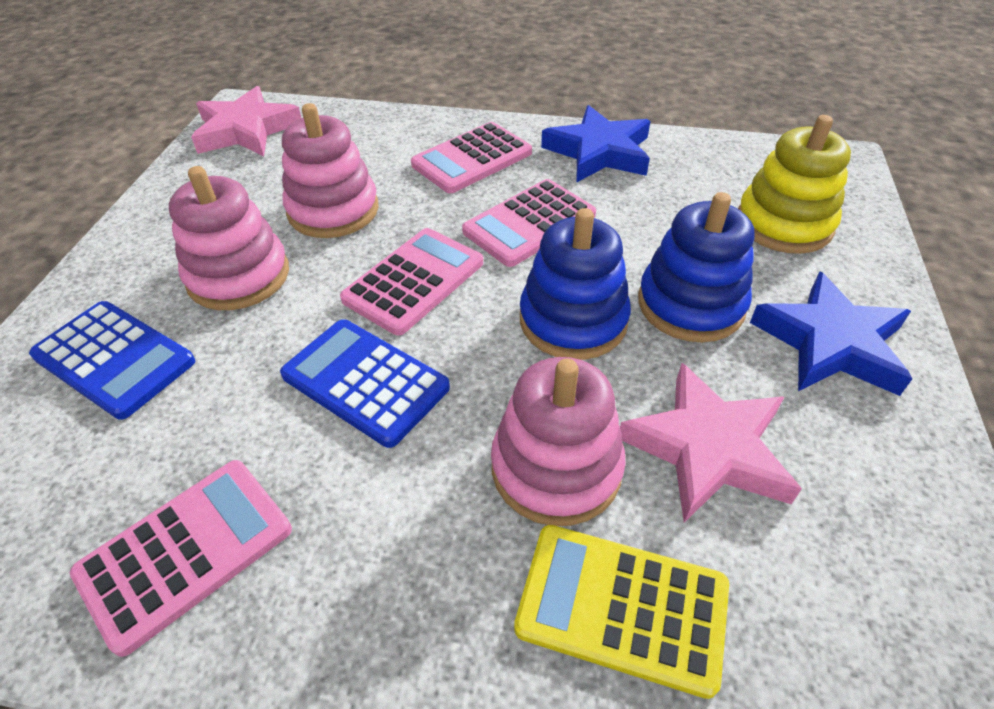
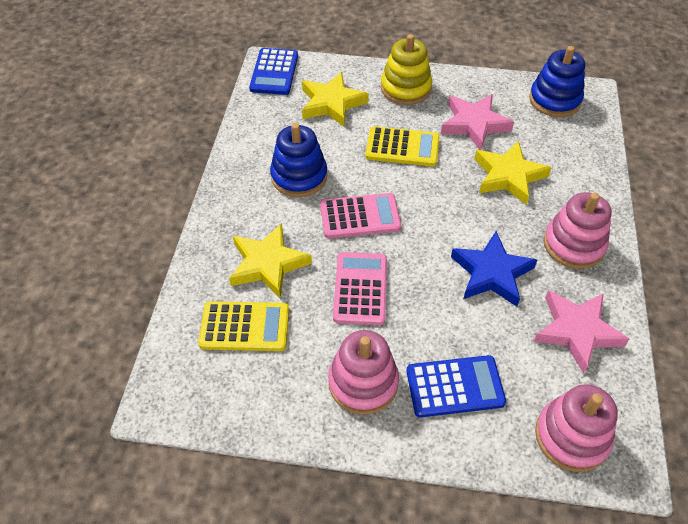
blue star: [541,105,651,182] [750,272,913,396] = 2 -> [451,231,537,307] = 1
pink calculator: [70,460,292,657] [340,228,483,335] [411,122,532,193] [462,179,596,267] = 4 -> [320,193,401,238] [333,252,387,325] = 2
yellow calculator: [514,525,729,699] = 1 -> [198,301,289,351] [366,126,440,167] = 2
yellow star: none = 0 -> [229,223,312,299] [302,72,369,127] [474,141,551,205] = 3

